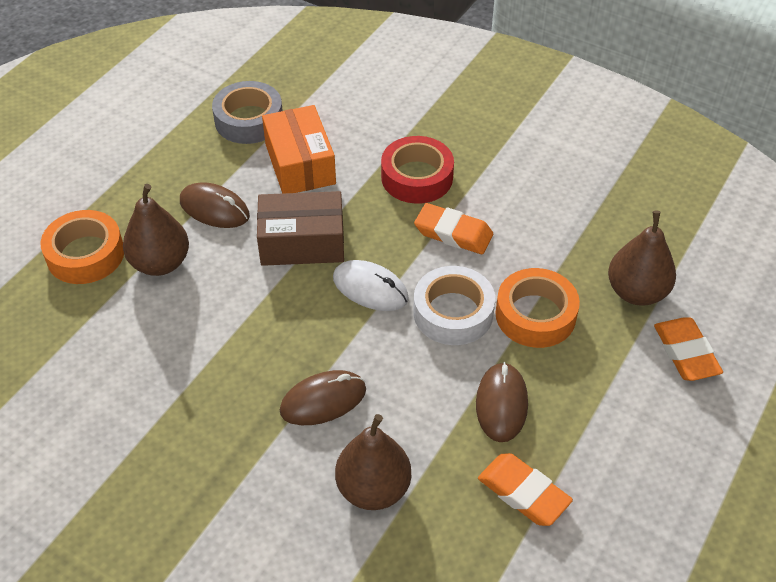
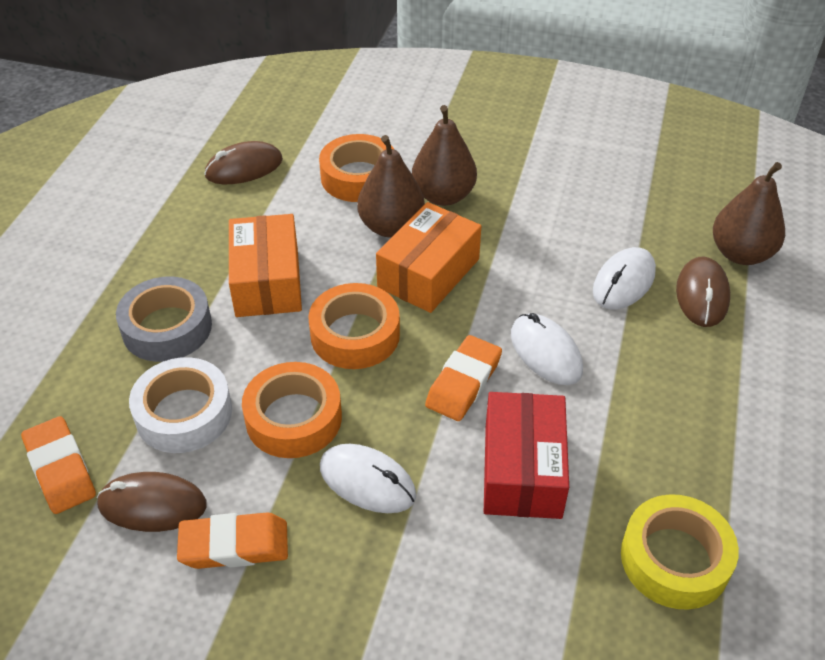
brown box: [257,191,344,266] = 1 -> none = 0
orange box: [262,105,336,194] = 1 -> [229,214,302,317] [376,202,481,313] = 2
orange tape: [41,210,124,284] [495,268,580,348] = 2 -> [242,362,342,458] [308,283,400,369] [319,134,395,202] = 3
red box: none = 0 -> [484,392,569,519] = 1
red tape: [381,136,454,204] = 1 -> none = 0
white mouse: [333,260,409,311] = 1 -> [320,444,416,513] [511,313,583,385] [593,247,656,309] = 3
yellow tape: none = 0 -> [621,494,739,609] = 1

